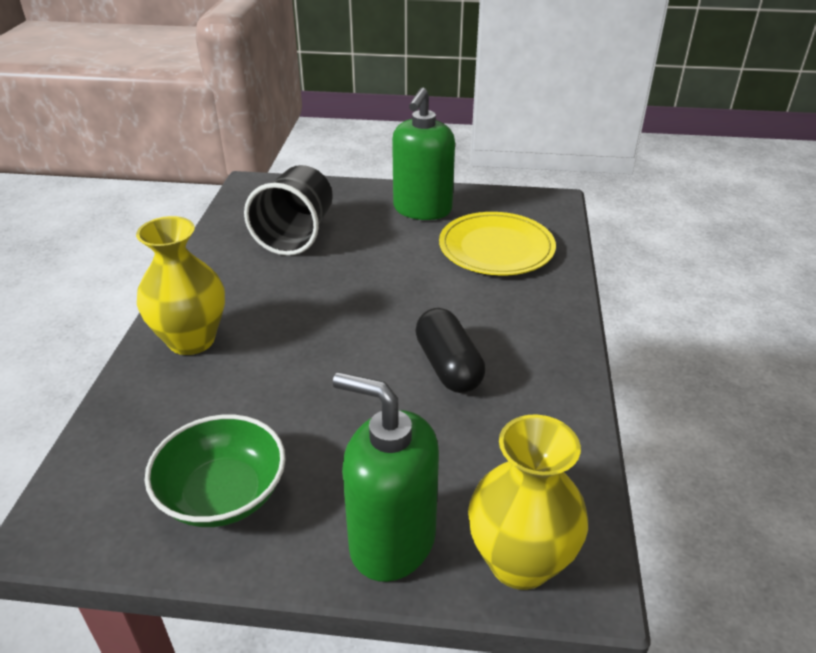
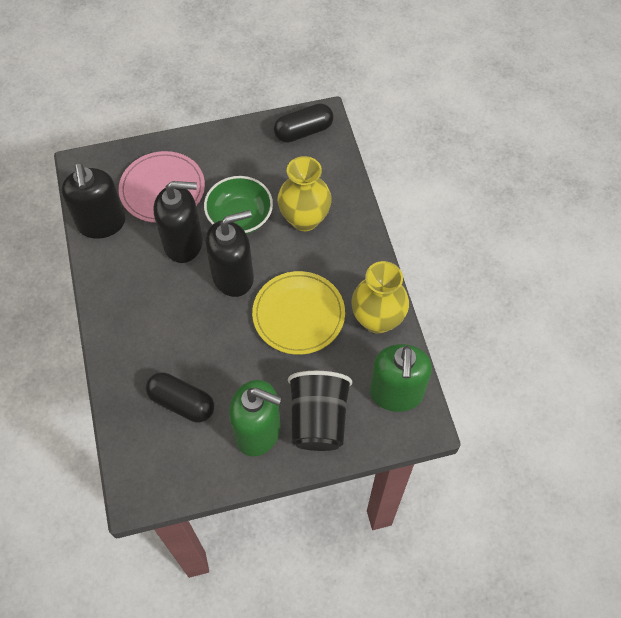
black capsule: [415,308,485,393] = 1 -> [146,372,214,423] [274,103,333,143] = 2
black soap dispenser: none = 0 -> [62,163,125,239] [154,181,203,263] [205,210,254,297] = 3
pink plate: none = 0 -> [119,151,205,223] = 1

